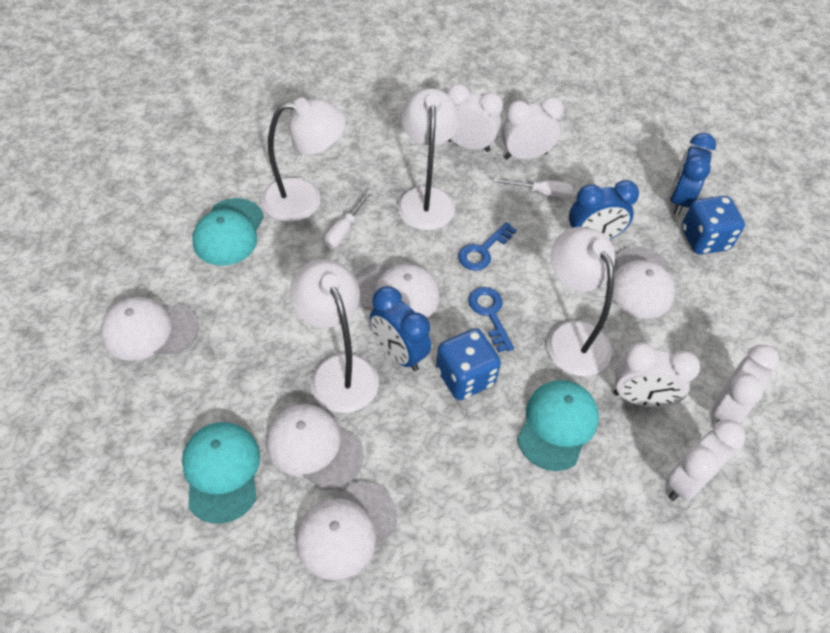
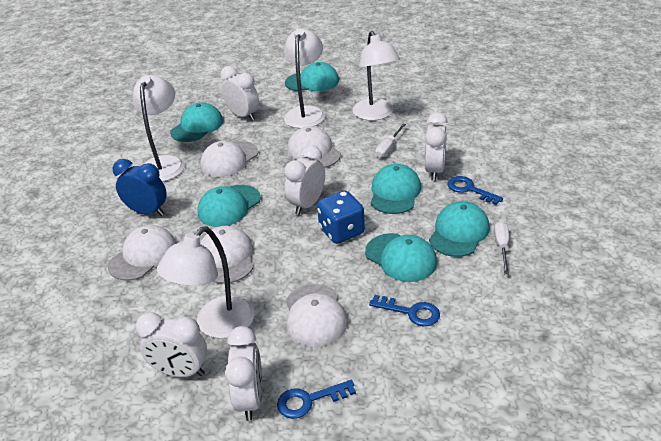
blue clock: [370,286,431,371] [569,180,639,239] [670,133,716,215] = 3 -> [113,159,167,216] = 1
blue dice: [436,328,501,400] [682,196,745,254] = 2 -> [317,191,365,244] = 1
blue key: [458,222,517,271] [468,287,514,352] = 2 -> [277,380,356,419] [369,295,440,326] [448,176,503,205] = 3
turquoise cap: [182,422,260,524] [193,198,264,266] [517,380,599,471] = 3 -> [170,102,223,142] [197,185,261,227] [285,62,339,91] [365,233,437,282] [371,164,421,214] [429,201,490,257] = 6

